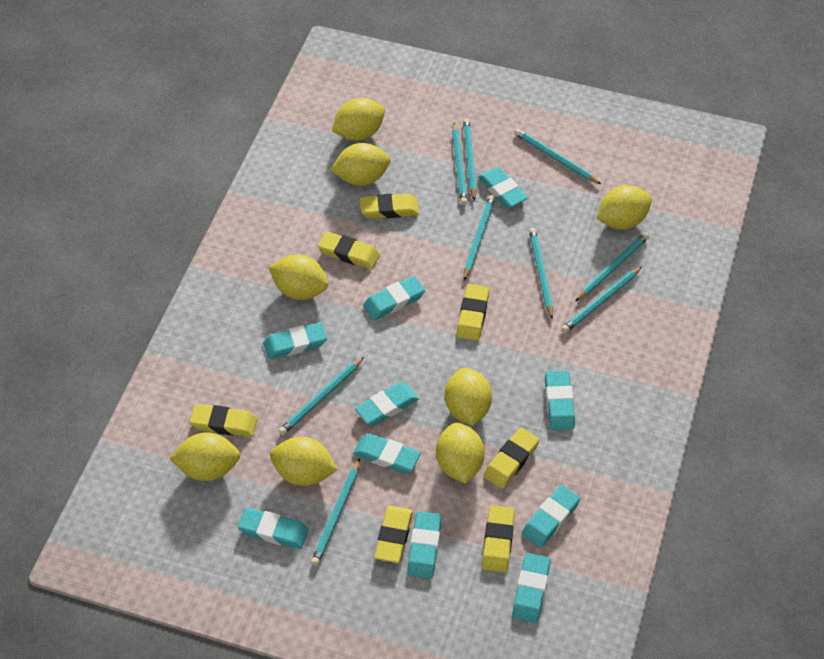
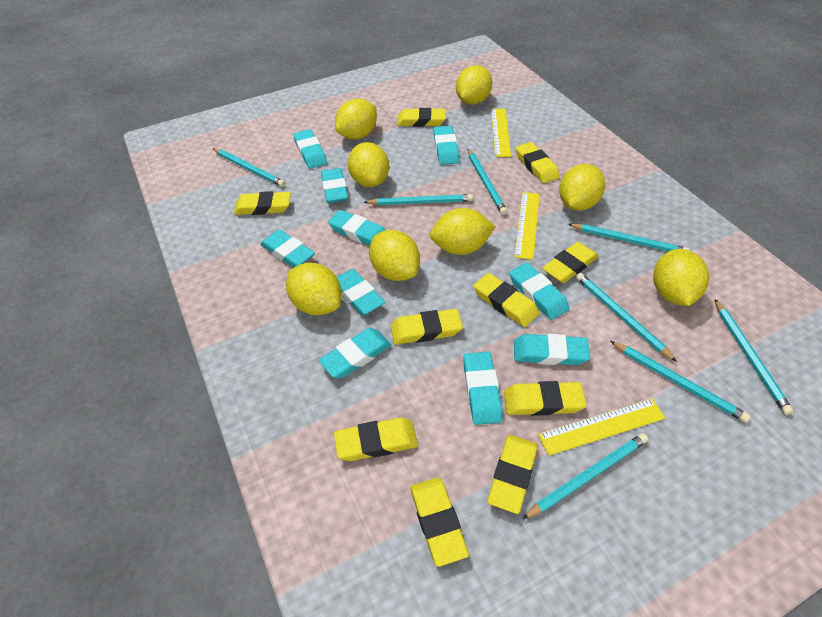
turquoise pencil: [279,357,364,435] [311,459,360,566] [452,123,467,205] [463,118,477,201] [464,195,495,281] [514,129,601,184] [529,228,553,319] [561,267,642,333] [575,233,649,301] = 9 -> [213,148,285,187] [364,194,473,205] [468,149,507,215] [522,433,648,519] [568,224,689,251] [576,273,677,362] [610,341,751,423] [715,299,794,415] = 8
yellow eraser: [189,404,257,437] [318,232,380,269] [360,194,419,219] [374,506,413,563] [457,284,489,341] [482,505,515,572] [484,428,539,489] = 7 -> [234,191,291,215] [334,417,418,461] [391,309,463,345] [397,108,446,127] [410,478,469,567] [474,273,539,327] [487,435,538,514] [504,381,587,416] [516,142,560,183] [542,242,598,283] = 10
yellow ruler: none = 0 -> [491,109,511,157] [514,192,540,260] [538,399,665,456] = 3

